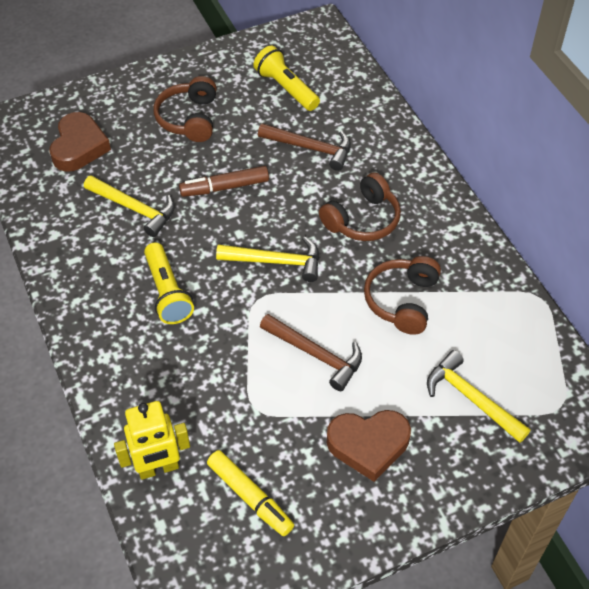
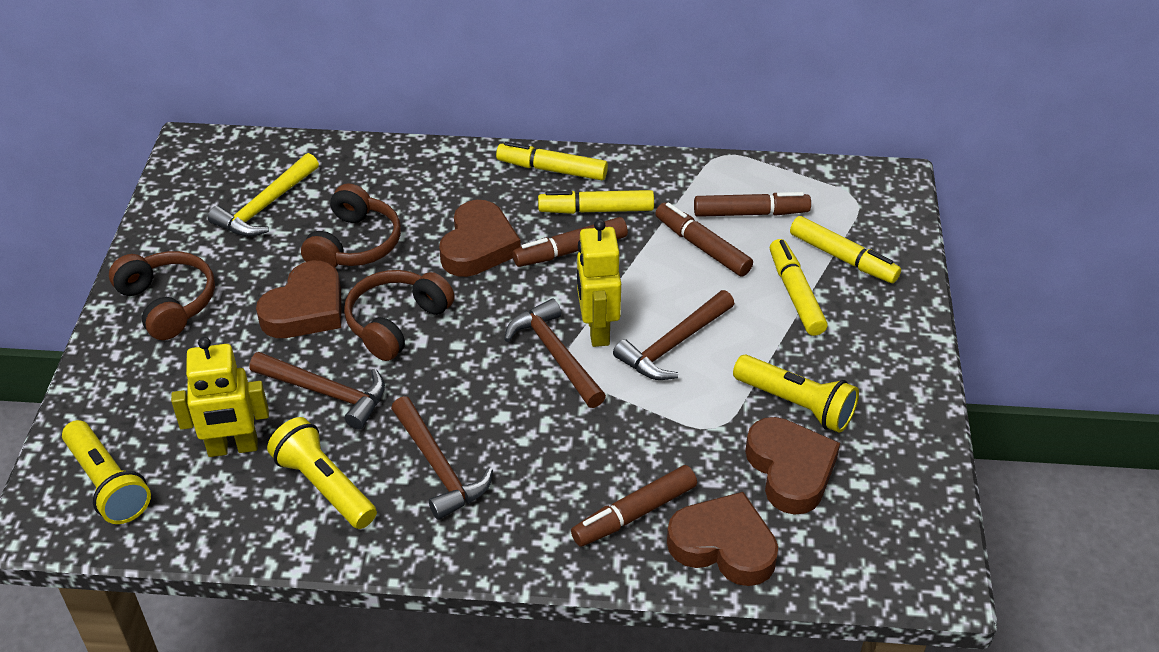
brown hammer: [258,123,351,171] [260,314,362,391] = 2 -> [250,352,385,430] [391,396,493,520] [504,298,606,408] [613,290,734,380] = 4
brown heart: [50,112,111,172] [327,410,411,482] = 2 -> [256,261,341,338] [439,200,521,277] [667,492,778,586] [745,417,840,515] = 4
brown marker: [179,166,269,197] = 1 -> [512,217,628,267] [571,465,697,547] [655,202,753,276] [694,192,811,217] = 4
yellow flashlight: [144,242,194,324] [253,46,320,111] = 2 -> [62,420,151,524] [267,417,377,529] [733,355,859,433] = 3
yellow hammer: [84,175,175,237] [216,237,319,282] [427,350,531,443] = 3 -> [208,153,319,237] = 1
yellow marker: [207,450,294,536] = 1 -> [496,142,608,180] [538,190,654,214] [770,239,828,336] [790,216,901,283] = 4
yellow robot: [114,401,190,480] = 1 -> [171,337,269,457] [577,219,621,347] = 2

